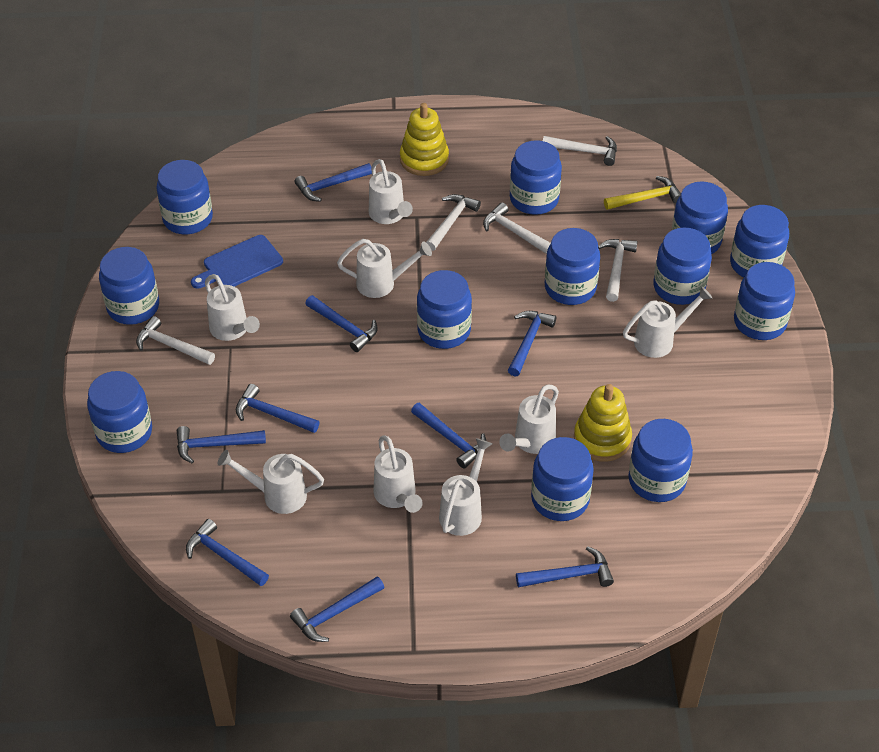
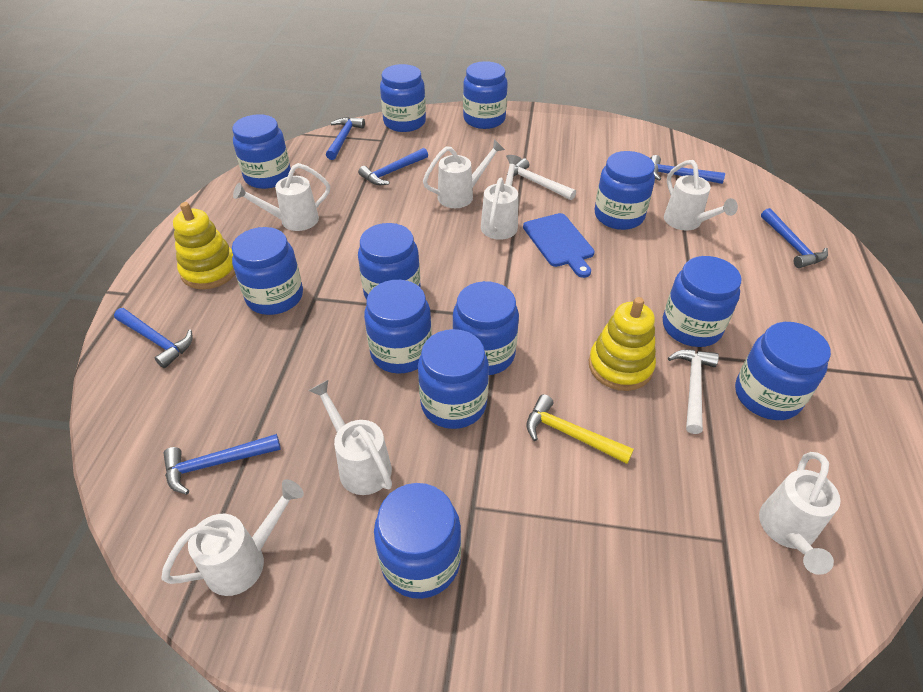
blue hammer: [177,426,266,464] [186,519,269,586] [236,384,319,433] [290,576,384,642] [295,163,372,202] [305,295,378,352] [411,403,486,469] [508,311,556,377] [516,546,614,587] = 9 -> [114,308,192,368] [163,434,281,494] [326,117,365,160] [358,148,428,185] [650,155,725,184] [761,208,828,268] = 6
white hammer: [136,316,215,365] [426,194,481,251] [483,202,551,254] [543,136,617,166] [598,239,638,302] = 5 -> [507,158,576,200] [668,350,719,434] = 2
white watering can: [205,274,260,341] [217,450,324,514] [337,239,432,298] [369,159,413,224] [374,435,423,513] [439,438,492,536] [499,385,559,454] [623,286,713,358] = 8 -> [161,479,304,596] [233,163,330,231] [309,380,392,495] [423,139,505,208] [481,155,522,240] [664,160,738,231] [759,452,841,575] = 7

